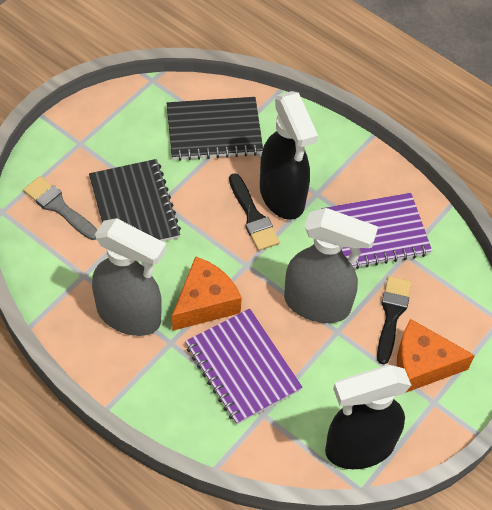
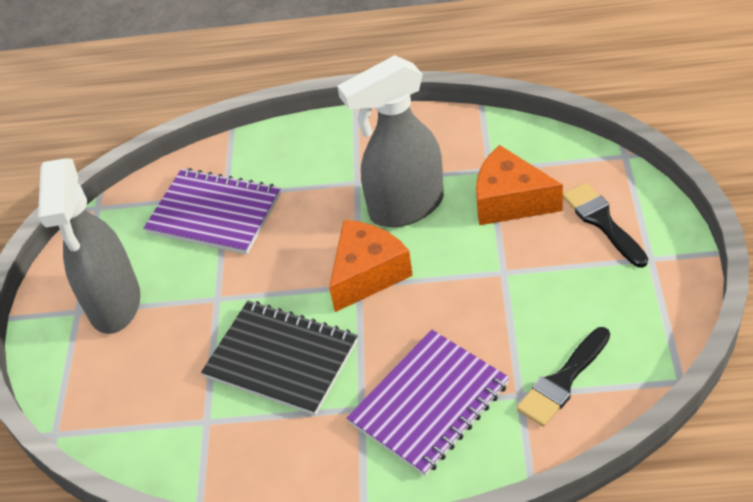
black notebook: [89,159,181,242] [166,97,263,161] = 2 -> [201,301,358,415] = 1
black spray bottle: [260,91,318,220] [325,365,412,469] = 2 -> none = 0
grey brush: [23,176,97,240] = 1 -> none = 0

